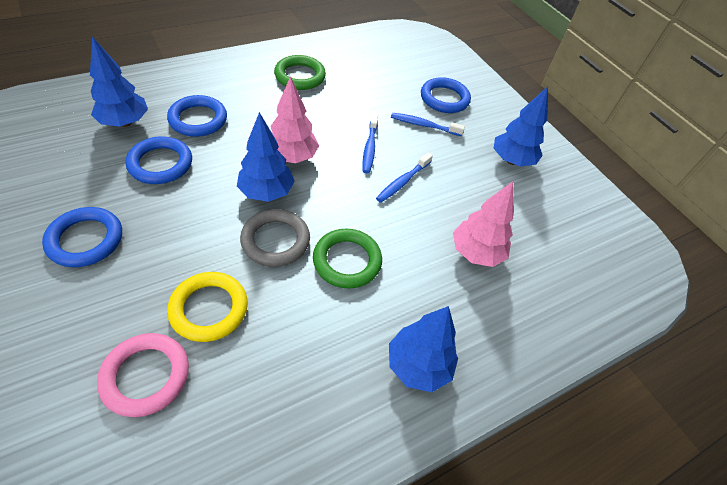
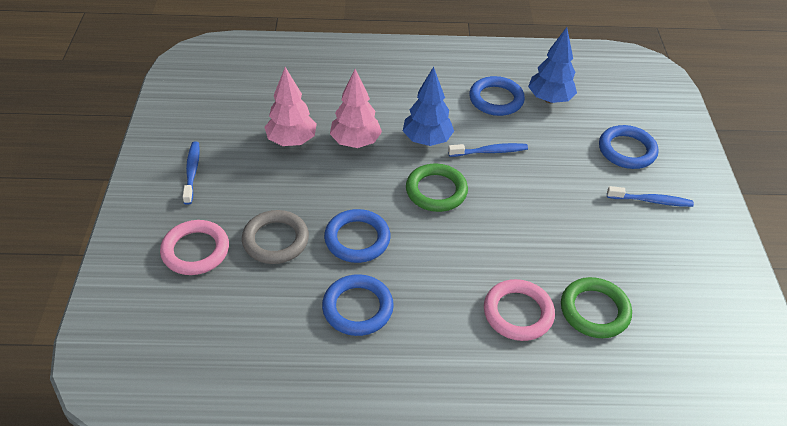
blue tree: [90,37,148,127] [237,112,295,202] [389,306,458,392] [494,86,548,167] = 4 -> [403,66,454,146] [528,27,577,103] = 2
pink ring: [97,333,189,417] = 1 -> [160,220,229,275] [484,279,555,341] = 2
yellow ring: [167,272,248,342] = 1 -> none = 0

